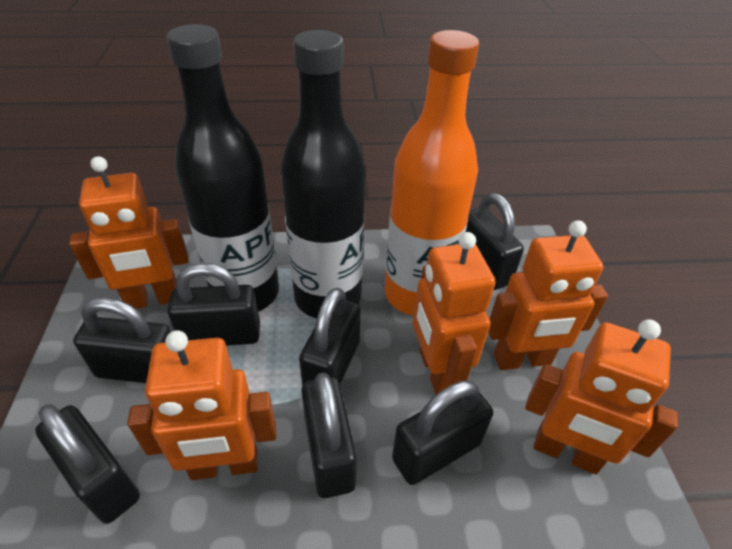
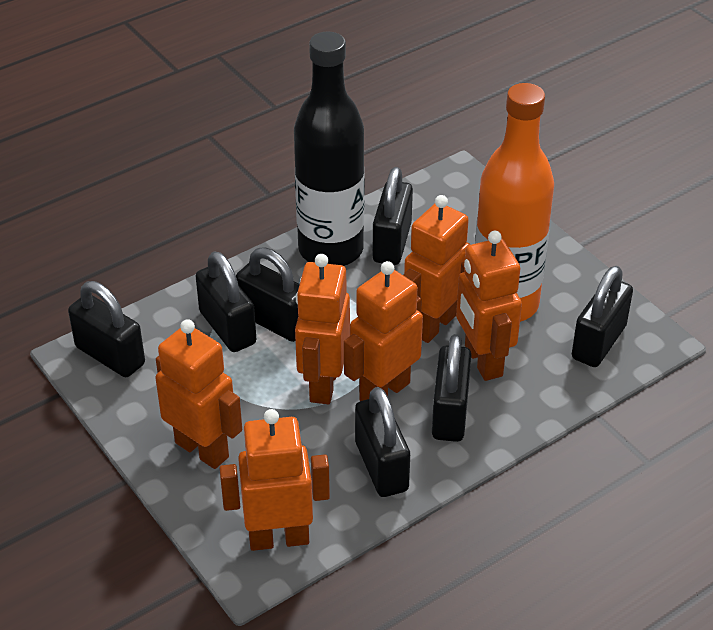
black bottle: [167,24,279,311] [280,30,365,318] = 2 -> [294,32,365,266] = 1
orange robot: [69,156,188,309] [127,330,276,480] [413,232,496,395] [488,220,608,370] [525,319,678,474] = 5 -> [155,319,242,469] [220,409,330,551] [295,254,350,404] [344,261,423,401] [403,195,471,343] [456,231,522,381] = 6

